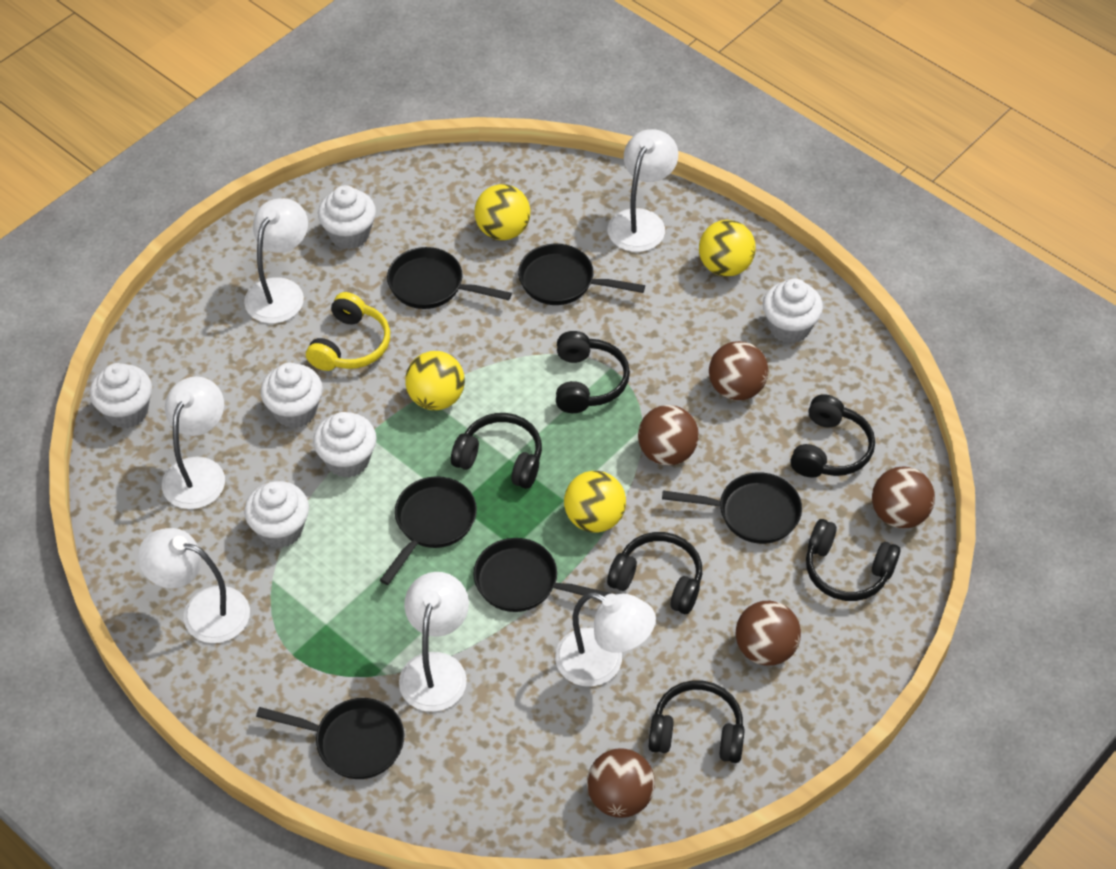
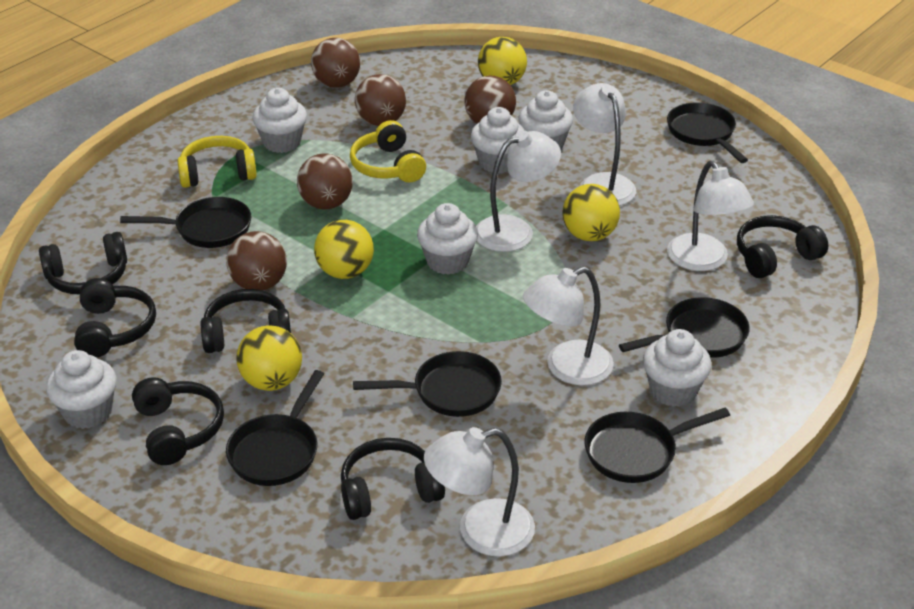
white lamp: [138,528,250,643] [162,376,225,509] [244,198,308,323] [399,572,469,712] [555,592,656,687] [608,129,678,252] = 6 -> [424,427,535,557] [476,130,561,252] [523,267,614,386] [573,83,636,206] [667,161,754,271] = 5
yellow headphones: [306,292,390,371] = 1 -> [177,136,257,188] [350,120,426,183] = 2

